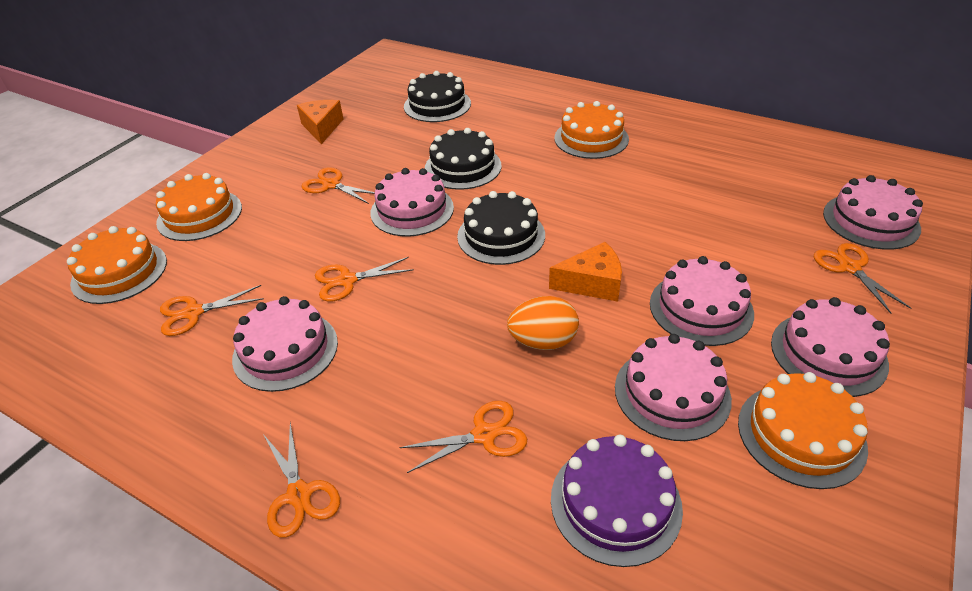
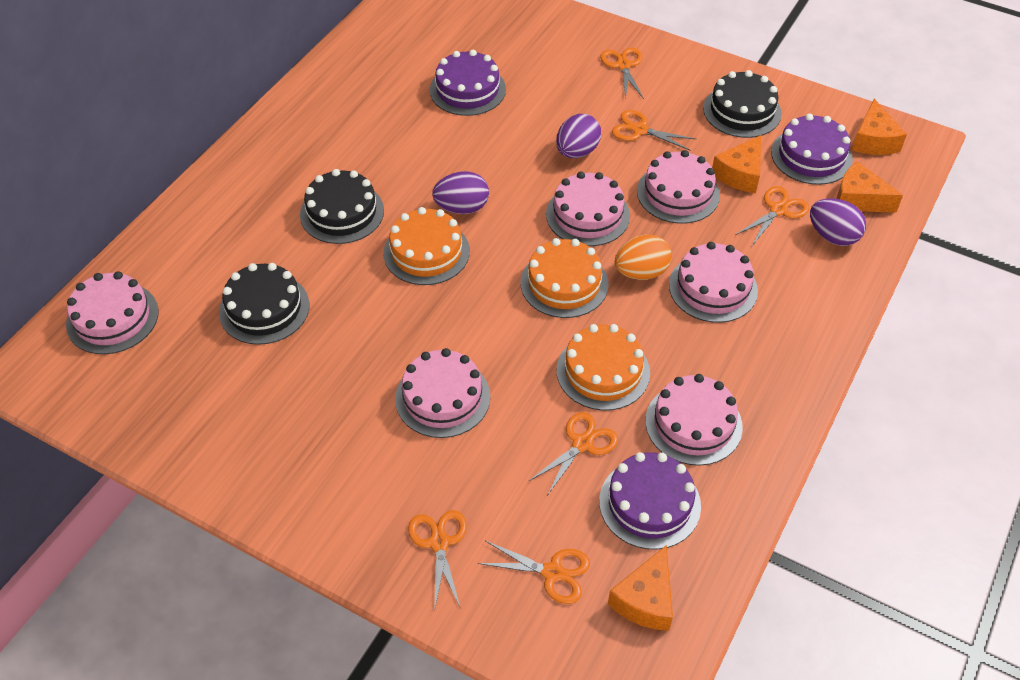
orange cake: [67,226,167,304] [156,173,242,241] [554,101,629,159] [738,372,868,489] = 4 -> [383,207,470,285] [520,238,609,318] [557,324,650,410] = 3
orange cheese: [297,100,343,144] [549,242,622,302] = 2 -> [608,545,673,631] [712,135,761,193] [837,161,903,213] [852,99,907,155] = 4
purple cake: [551,435,683,567] = 1 -> [430,50,506,116] [599,452,701,550] [771,114,853,185] = 3
purple egg: none = 0 -> [432,171,489,214] [556,114,601,158] [810,198,866,246] = 3

